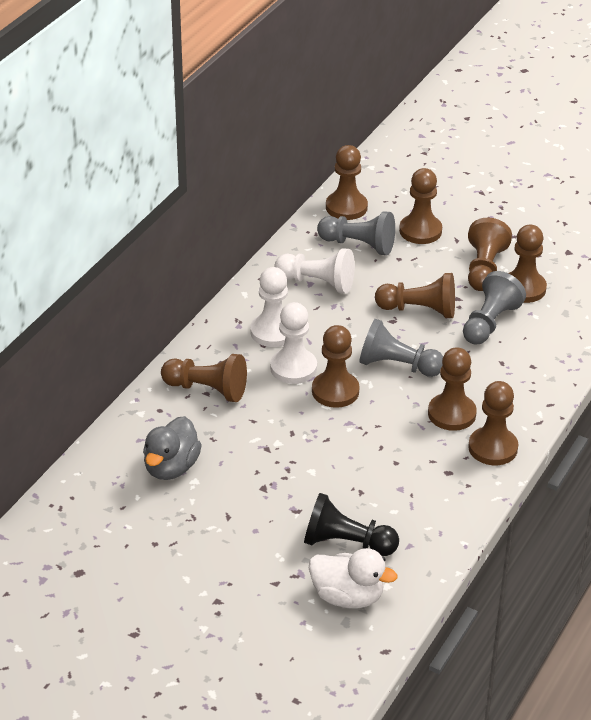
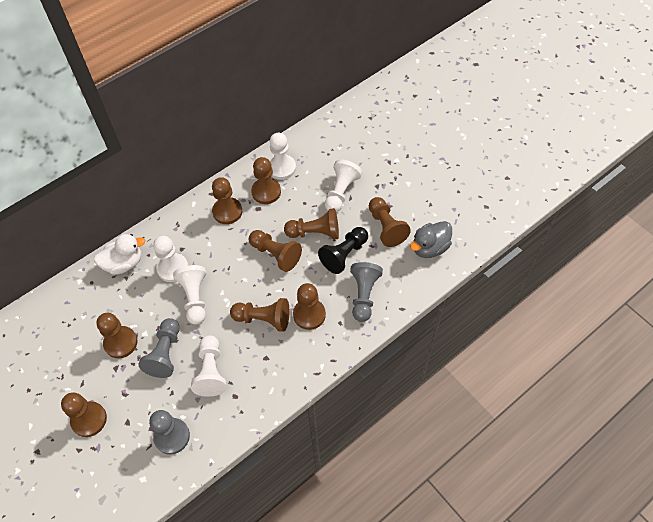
white pawn: [250,267,288,347] [270,302,317,384] [274,248,355,294] = 3 -> [153,236,188,282] [173,265,206,325] [191,335,227,397] [269,133,296,180] [325,159,363,212] = 5

